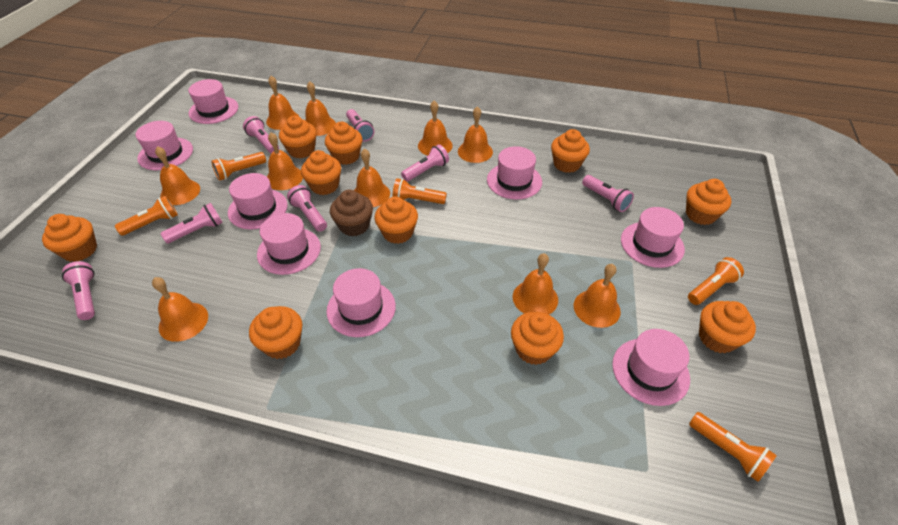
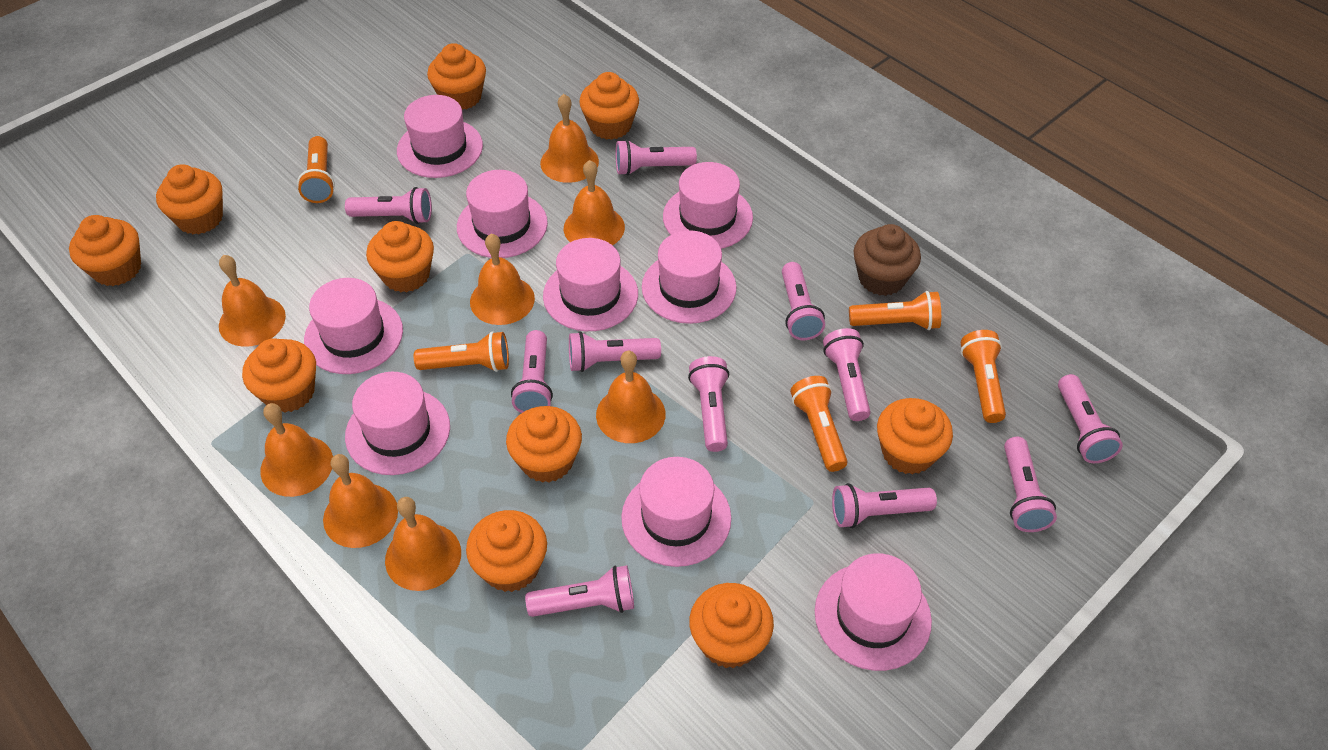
orange bell: [152,277,208,342] [155,146,200,205] [266,76,299,130] [267,132,303,190] [305,81,336,136] [354,148,390,207] [418,101,453,156] [458,106,493,163] [513,253,558,315] [574,264,621,328] = 10 -> [219,255,286,347] [260,403,333,497] [323,454,398,548] [385,497,461,591] [470,234,535,325] [540,94,599,183] [564,160,625,245] [596,351,665,443] = 8
pink flashlight: [62,261,95,320] [160,203,223,243] [243,116,279,153] [287,185,327,232] [346,109,374,142] [401,144,449,182] [582,175,634,212] = 7 -> [345,187,432,224] [511,330,553,413] [525,565,634,617] [569,331,661,372] [616,139,697,176] [688,356,729,452] [782,262,825,340] [823,328,871,421] [832,483,937,528] [1004,437,1057,532] [1058,374,1123,463] = 11
pink hat: [135,121,193,170] [188,79,238,124] [228,173,288,230] [257,213,321,275] [327,268,396,337] [487,146,542,199] [612,329,690,406] [621,207,685,268] = 8 -> [304,278,403,374] [345,372,450,475] [397,95,483,178] [457,170,548,258] [543,238,638,331] [621,457,731,567] [642,230,737,324] [663,162,753,249] [815,553,932,671] = 9

